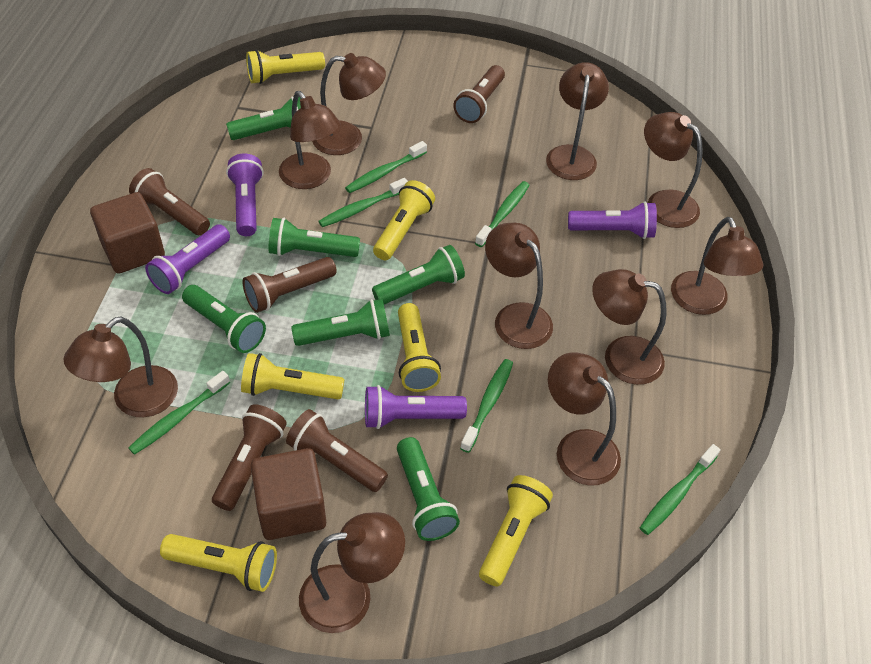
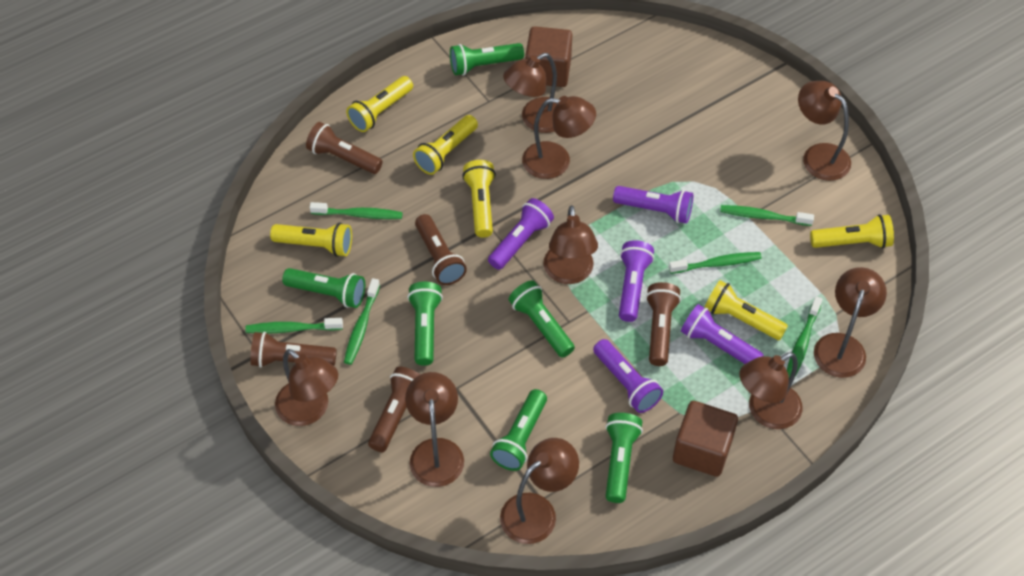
brown lamp: [64,316,178,417] [279,91,341,189] [299,512,405,633] [312,53,386,155] [485,223,553,349] [546,62,609,180] [548,352,621,485] [592,269,667,385] [644,112,703,228] [671,217,764,315] = 10 -> [275,349,338,426] [405,372,464,487] [500,438,579,544] [503,53,557,133] [522,96,596,179] [543,205,598,284] [739,352,803,429] [798,81,851,181] [814,267,887,378] = 9
purple flashlight: [145,224,230,294] [226,154,264,236] [365,385,467,429] [568,201,657,239] = 4 -> [488,198,554,270] [593,339,663,413] [613,186,693,224] [619,240,654,322] [681,304,764,364] = 5

